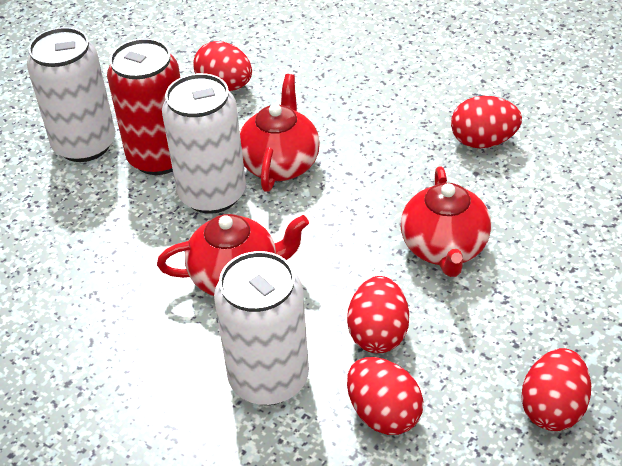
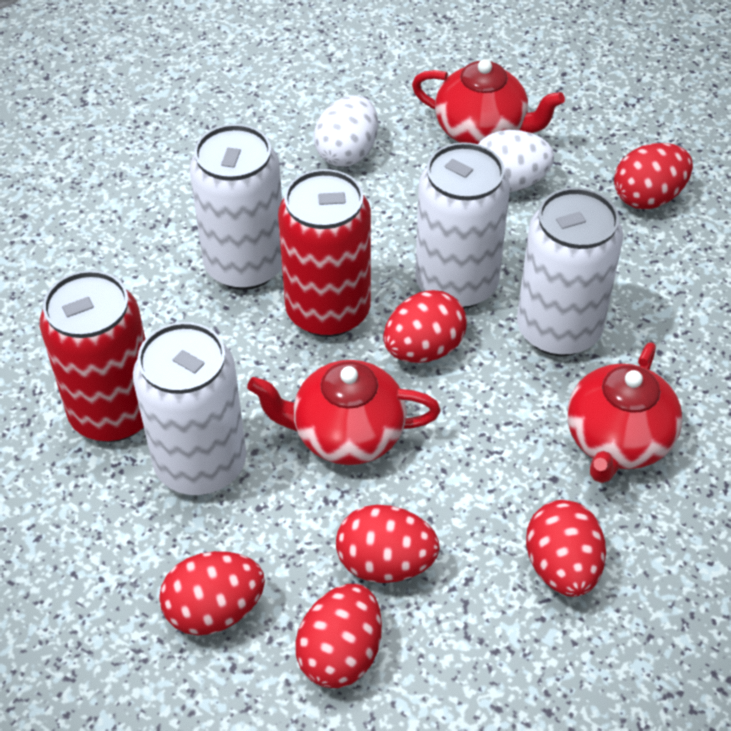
red can: [107,38,180,175] = 1 -> [40,270,145,442] [278,169,371,337] = 2
red egg: [193,41,252,91] [347,276,409,353] [347,357,423,435] [451,96,522,148] [521,348,591,431] = 5 -> [159,551,265,636] [295,584,382,688] [336,505,439,583] [383,290,467,363] [526,500,606,597] [614,143,693,209] = 6
white can: [27,27,116,162] [162,73,246,214] [214,251,309,405] = 3 -> [133,322,246,495] [189,124,282,290] [415,142,510,309] [517,188,623,356] = 4
white egg: none = 0 -> [314,96,378,167] [478,130,554,192] = 2

